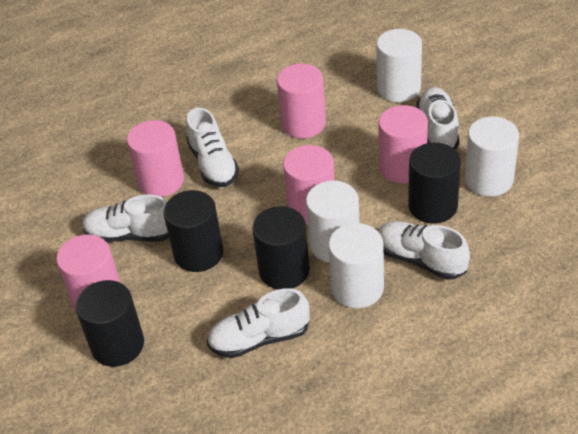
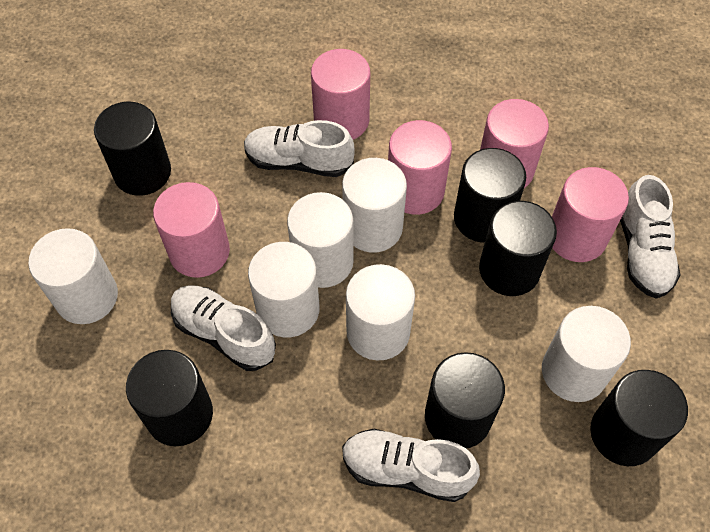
black cylinder: [75,280,144,367] [163,190,223,272] [252,206,310,290] [408,143,461,223] = 4 -> [94,102,171,196] [126,350,213,446] [425,352,505,449] [454,148,526,243] [479,201,557,296] [590,370,688,466] = 6
white cylinder: [306,181,359,263] [328,223,384,308] [376,29,422,102] [465,117,519,196] = 4 -> [28,228,118,324] [248,242,320,337] [287,192,354,288] [342,158,407,253] [346,264,415,360] [542,306,631,402] = 6
white shoe: [82,195,169,242] [186,108,239,187] [207,288,310,358] [378,221,470,280] [416,87,460,149] = 5 -> [171,285,276,371] [244,120,355,177] [342,429,480,502] [620,175,680,299] = 4

